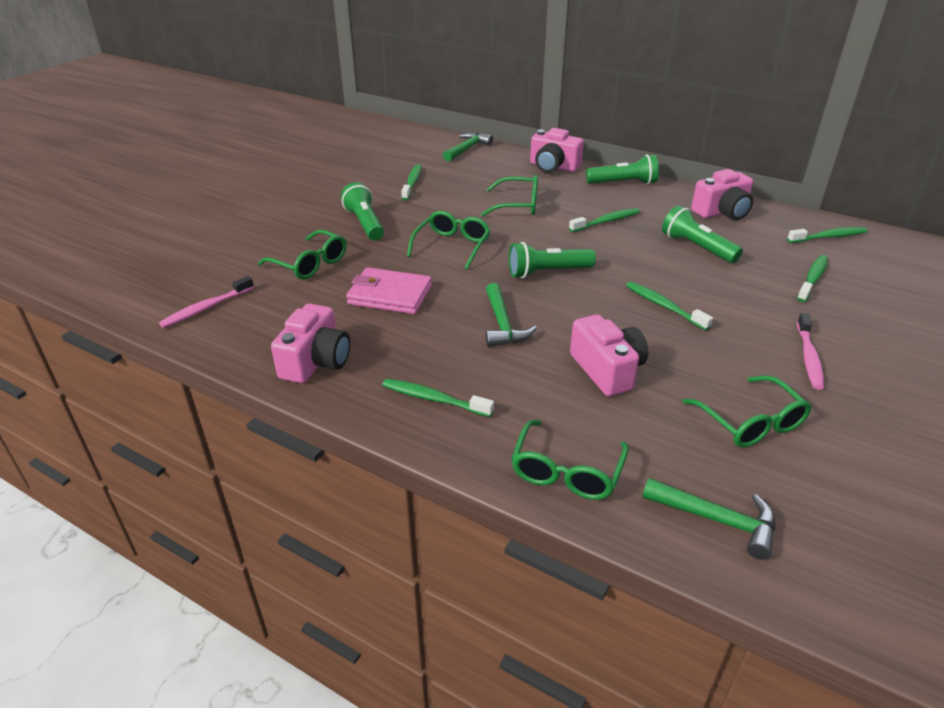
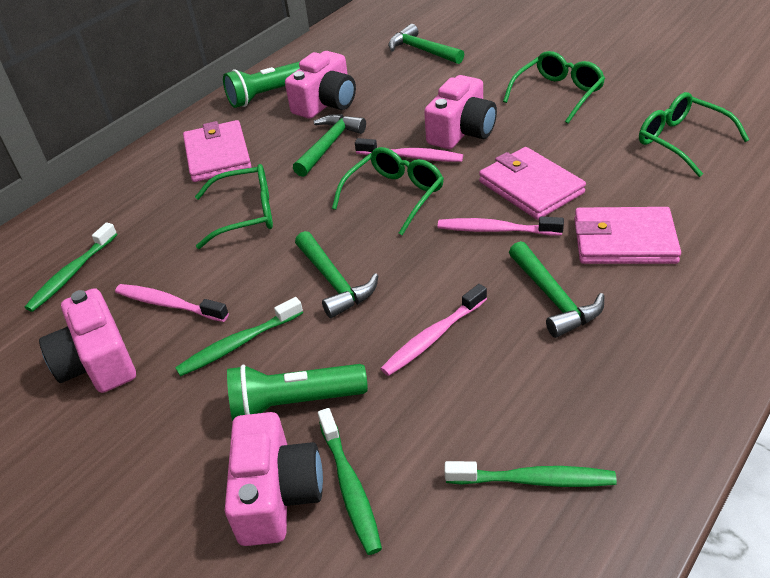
green flashlight: [341,182,384,241] [509,242,596,278] [586,154,659,184] [662,205,743,263] = 4 -> [223,62,299,108] [227,364,368,421] = 2
green glasses: [258,230,346,279] [407,211,490,270] [481,175,538,216] [511,420,629,500] [682,376,811,447] = 5 -> [195,164,273,249] [332,147,444,235] [503,51,605,124] [639,92,749,177] = 4
green hammer: [443,132,493,162] [485,283,537,347] [642,478,775,560] = 3 -> [293,114,366,177] [295,231,378,318] [388,24,464,64] [509,241,604,338] = 4
green toothbrush: [382,379,494,417] [401,165,422,200] [569,208,640,232] [626,281,713,330] [787,227,867,243] [797,255,828,302] = 6 -> [25,222,117,312] [175,297,303,377] [318,408,382,555] [444,461,617,487] = 4
pink toothbrush: [159,276,254,328] [797,313,824,390] = 2 -> [115,284,229,322] [355,138,463,162] [380,284,487,376] [438,217,564,236] = 4
pink wallet: [346,267,432,314] = 1 -> [183,120,252,182] [479,147,586,220] [575,207,681,264] = 3

